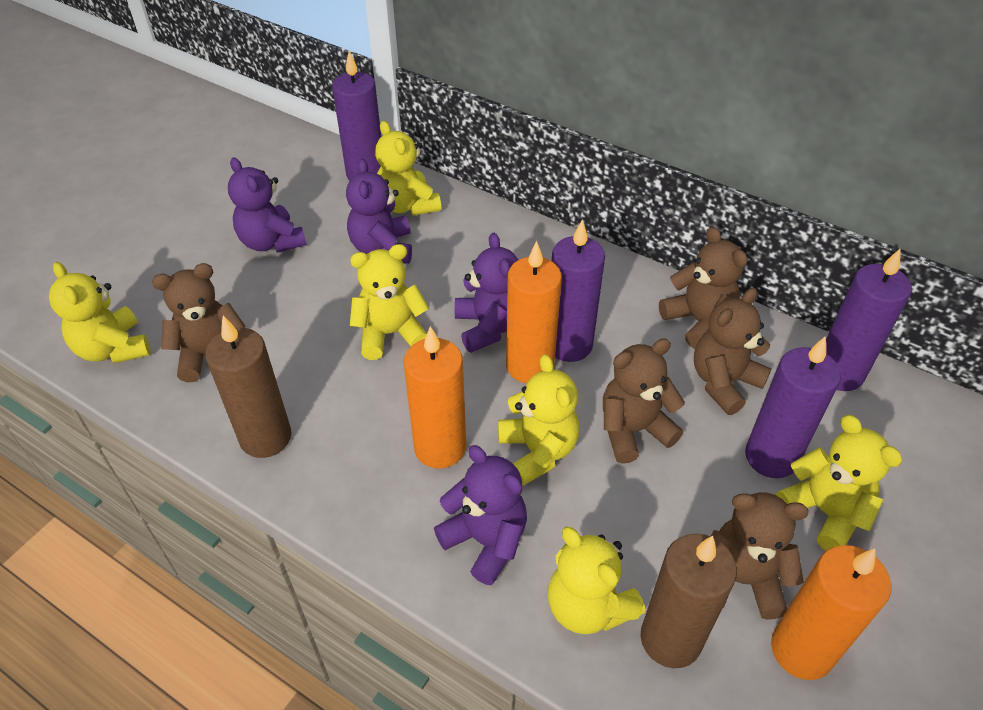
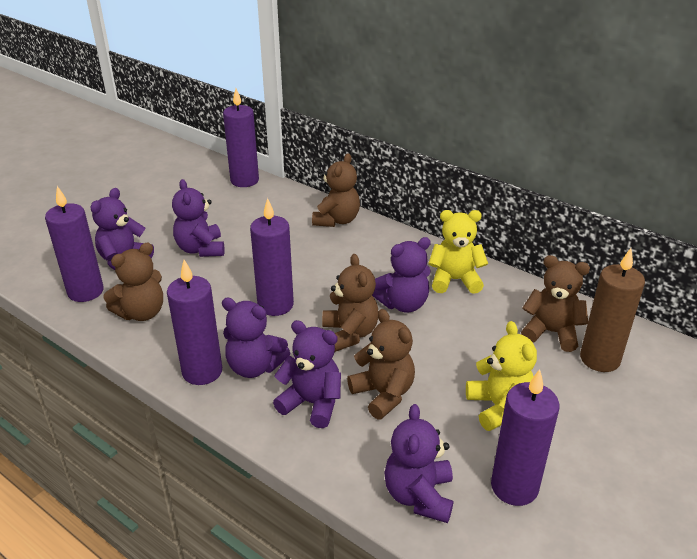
brown candle: [205,316,291,458] [641,534,737,668] = 2 -> [580,248,645,372] = 1
orange candle: [403,326,466,469] [506,241,562,383] [771,545,891,680] = 3 -> none = 0
purple candle: [332,51,381,181] [552,219,605,362] [745,336,841,478] [826,248,912,391] = 4 -> [45,186,104,302] [167,260,222,385] [223,89,259,187] [250,198,294,316] [491,369,560,506] = 5
purple teddy bear: [228,157,306,253] [346,159,412,264] [434,445,527,585] [455,233,518,353] = 4 -> [90,188,154,270] [172,179,224,257] [222,297,290,378] [273,320,341,428] [372,237,431,313] [384,404,453,523] = 6
yellow teddy bear: [49,262,150,364] [350,244,429,360] [375,121,441,216] [498,354,579,486] [548,527,645,634] [776,415,902,551] = 6 -> [428,210,488,294] [466,321,537,431] = 2

